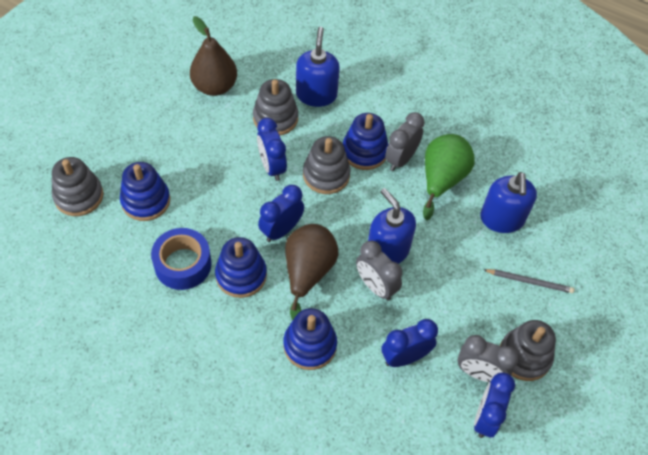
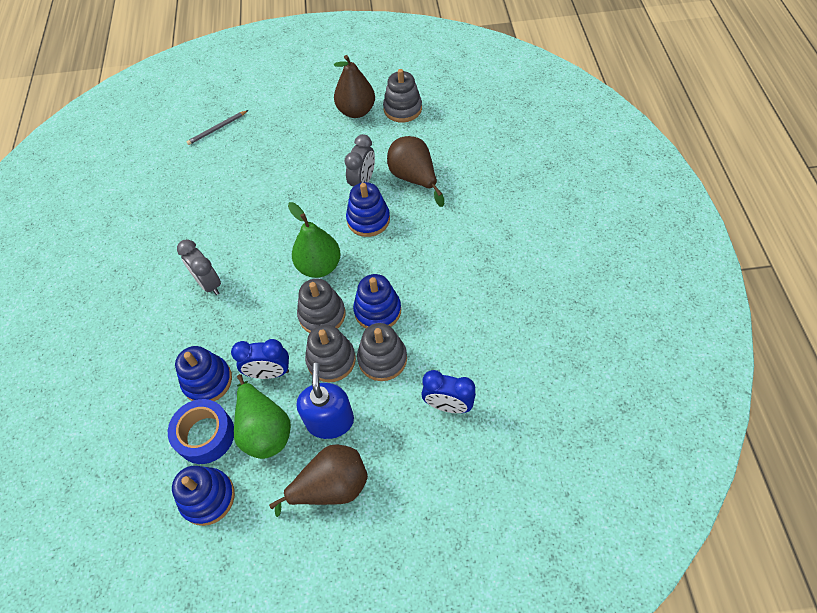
blue clock: [257,118,287,181] [258,185,304,242] [382,319,438,367] [474,372,515,438] = 4 -> [231,339,289,379] [421,370,476,413] = 2
blue soap dispenser: [296,27,340,107] [368,188,416,264] [480,172,537,233] = 3 -> [296,363,354,439] = 1
brown pear: [190,16,237,96] [285,224,339,320] = 2 -> [269,444,368,517] [334,55,375,118] [387,136,444,207] = 3
green pear: [423,134,475,220] = 1 -> [234,374,291,459] [288,202,341,278] = 2
grey clock: [356,241,402,301] [385,112,425,171] [458,335,519,382] = 3 -> [177,240,221,295] [345,134,375,186] = 2

